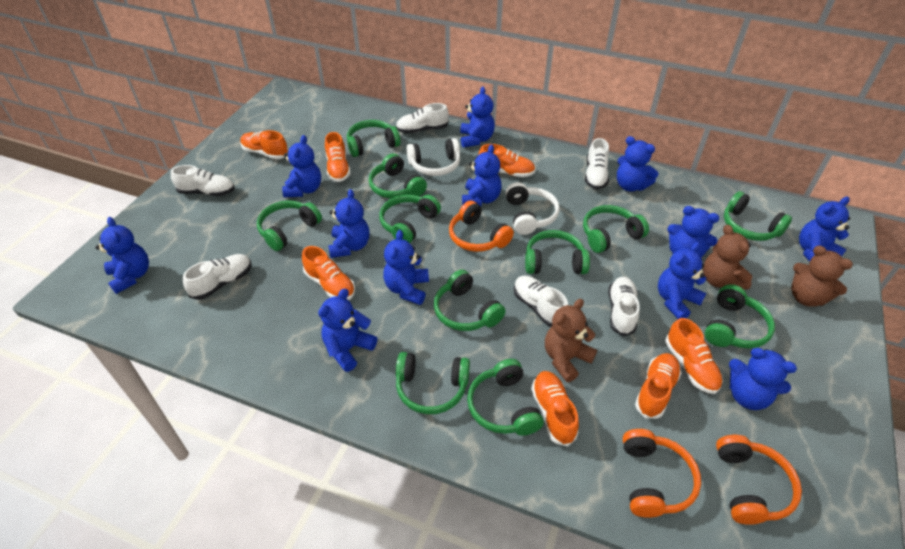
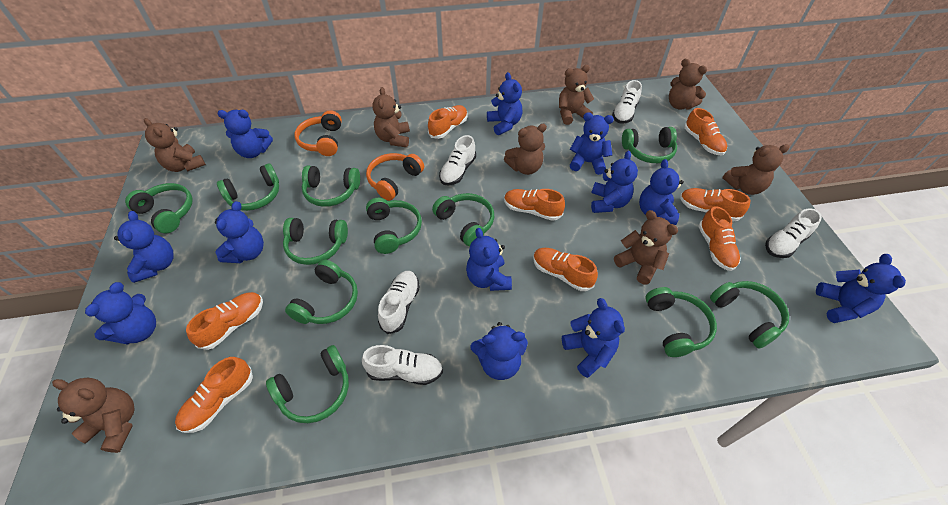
brown teddy bear: [545,299,597,382] [703,225,753,289] [791,246,853,306] = 3 -> [52,378,135,453] [144,118,206,172] [372,87,410,147] [504,124,547,175] [559,65,594,125] [614,210,678,285] [669,59,707,110] [722,144,790,195] = 8
orange headphones: [449,200,514,252] [623,429,701,518] [716,435,802,525] = 3 -> [295,110,342,156] [366,153,424,201] = 2
orange shoe: [240,130,289,159] [302,246,355,300] [325,132,351,182] [478,144,535,177] [531,371,579,447] [635,353,681,419] [665,318,723,394] = 7 -> [175,357,253,433] [186,292,263,350] [428,105,468,139] [504,189,565,221] [533,248,598,291] [680,188,750,221] [684,108,727,155] [698,206,741,271] = 8
white headphones: [407,138,460,176] [505,182,560,235] = 2 -> none = 0
white shoe: [171,165,235,196] [183,254,252,300] [396,103,449,133] [514,276,568,327] [585,138,609,189] [608,277,640,336] = 6 -> [362,345,443,385] [378,271,420,334] [439,135,476,185] [612,80,642,124] [765,208,822,258] = 5

